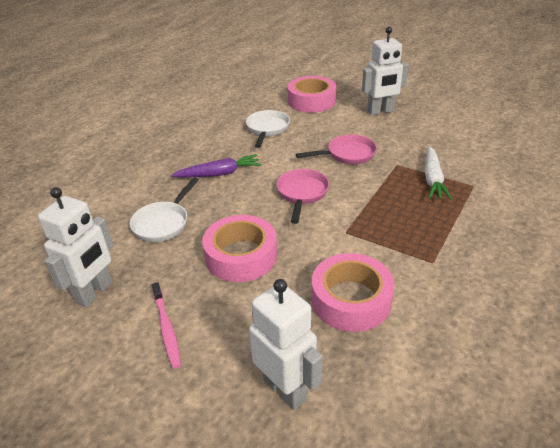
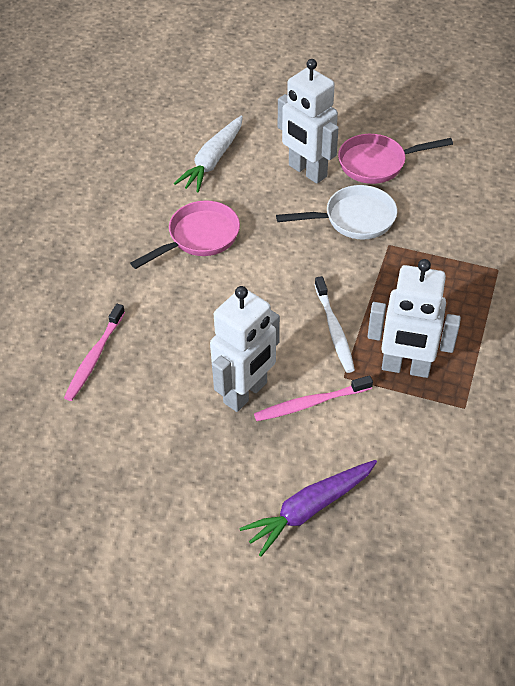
pink tape: [202,215,277,282] [287,76,336,113] [312,253,395,332] = 3 -> none = 0
pink toothbrush: [152,282,181,369] = 1 -> [64,304,125,401] [254,375,373,421] = 2
white pan: [130,177,199,242] [246,110,290,148] = 2 -> [276,185,397,240] = 1
white toothbrush: none = 0 -> [314,276,355,373] = 1

